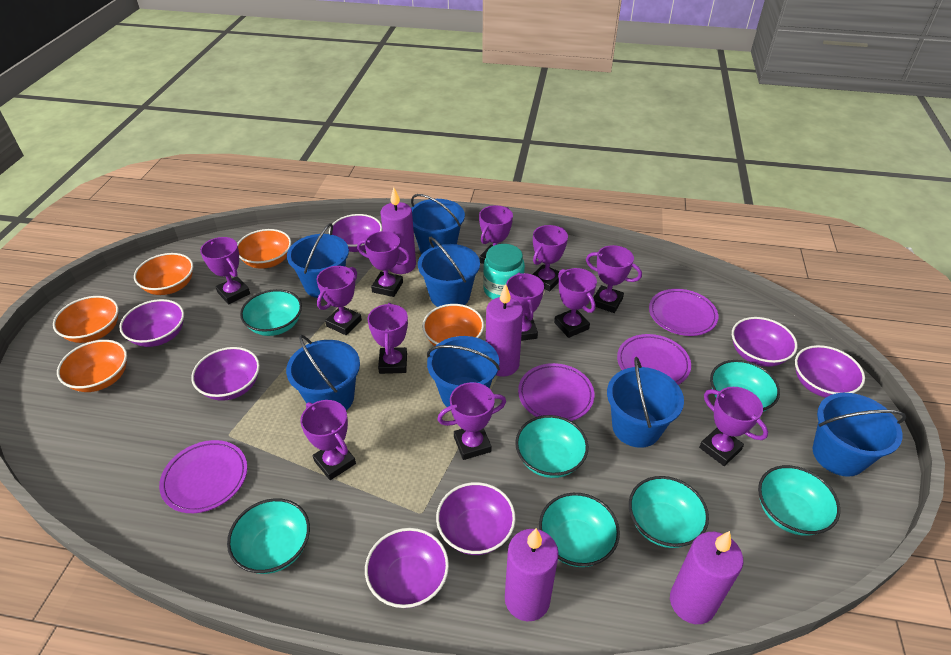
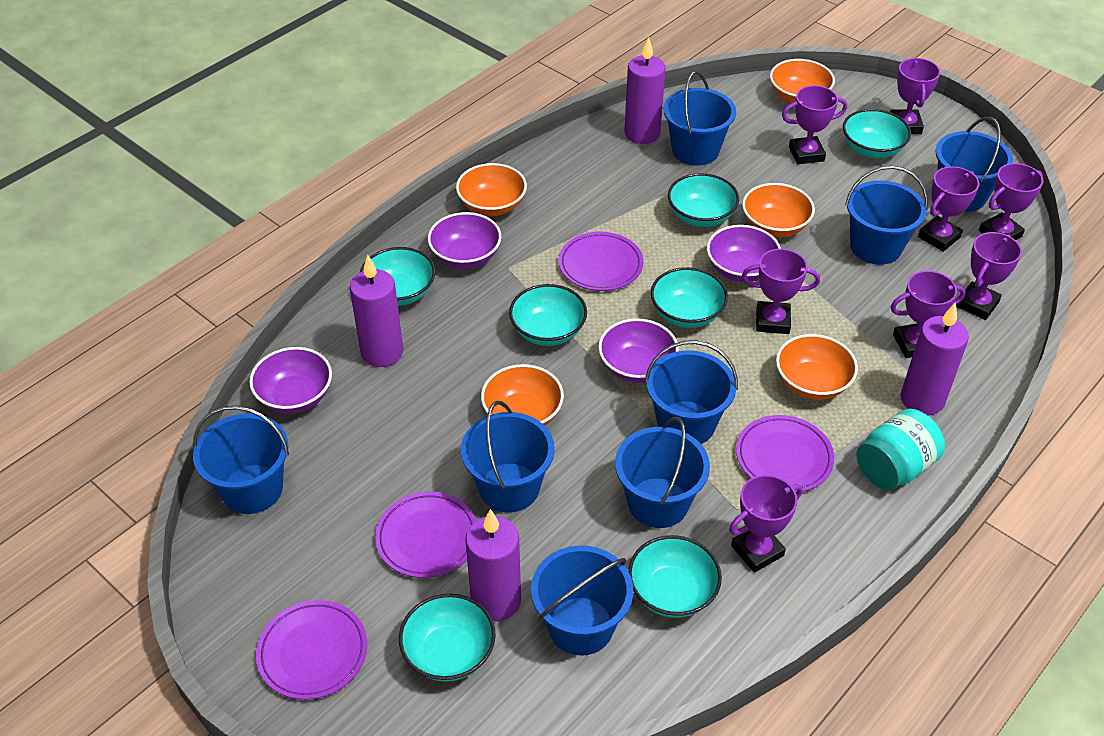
blue bucket: [286,335,360,410] [287,223,349,298] [411,194,465,254] [418,237,480,307] [427,336,500,407] [607,357,684,448] [813,393,906,477] = 7 -> [193,406,289,514] [461,401,555,513] [531,545,633,655] [615,417,710,528] [645,340,738,444] [664,71,736,166] [845,166,928,265] [935,117,1013,212] = 8
purple bowl: [119,299,184,347] [191,347,260,401] [329,214,382,252] [365,528,449,608] [436,482,516,555] [732,317,798,367] [795,345,865,398] = 7 -> [249,347,332,414] [428,212,501,269] [598,318,679,383] [707,225,781,282] = 4
purple trophy: [200,237,250,304] [300,400,356,480] [317,266,362,335] [357,231,411,297] [367,303,408,374] [437,382,506,460] [479,205,513,264] [506,273,544,341] [532,225,568,291] [554,268,597,338] [586,245,642,313] [699,387,768,466] = 12 -> [729,475,803,573] [742,249,820,334] [782,85,847,164] [890,58,940,134] [891,271,965,358] [918,166,979,252] [956,232,1022,320] [979,163,1043,240] = 8

